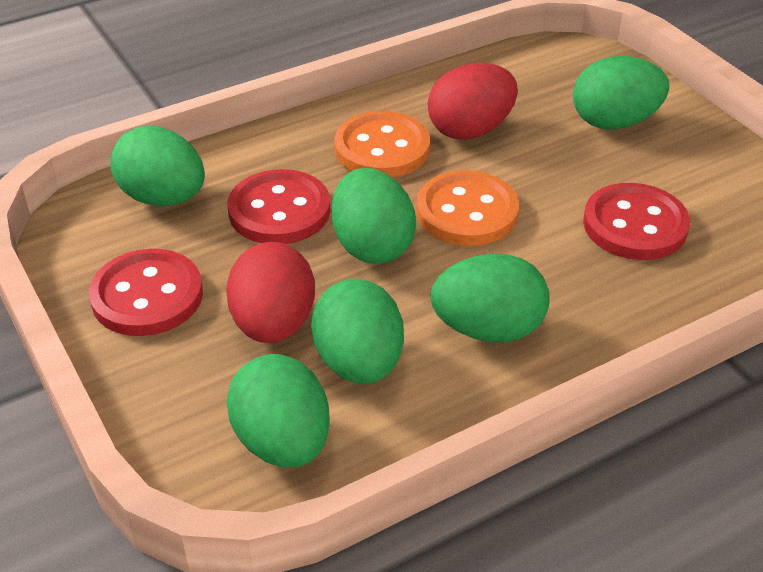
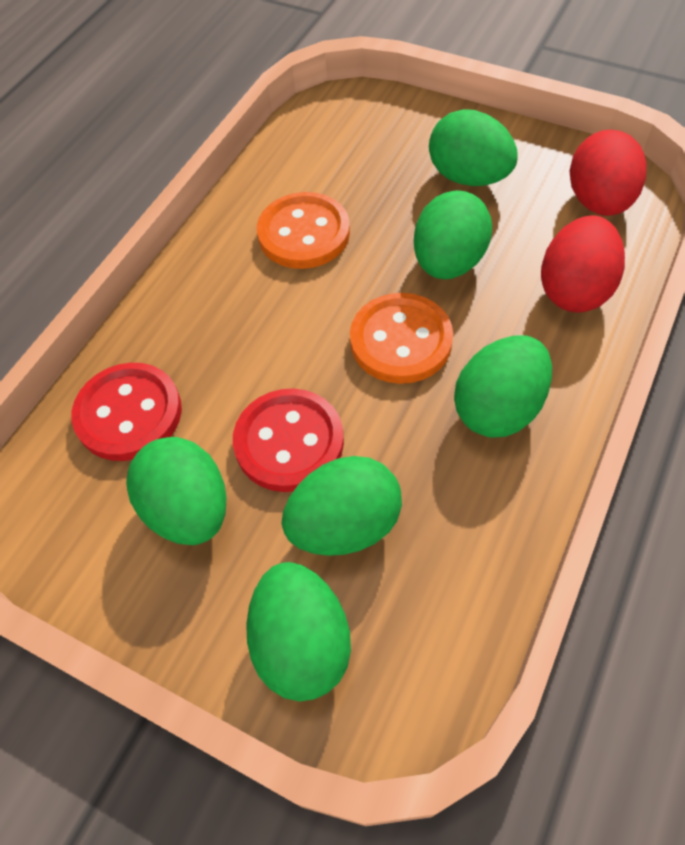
red button: [89,249,203,336] [228,169,330,244] [583,183,690,260] = 3 -> [71,363,182,461] [233,388,344,492] = 2

